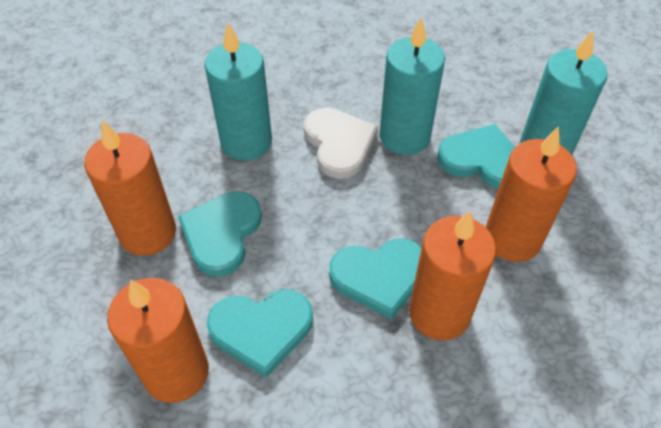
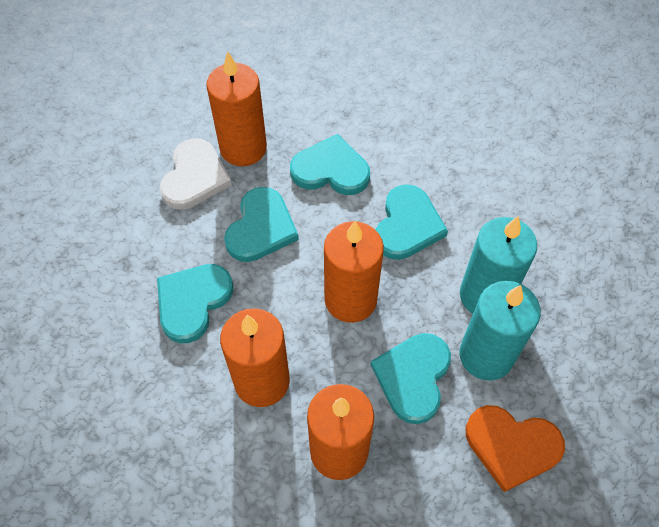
orange heart: none = 0 -> [466,405,565,492] = 1
turquoise candle: [204,23,272,161] [379,17,445,155] [520,30,608,155] = 3 -> [459,281,541,381] [460,216,537,314] = 2
turquoise heart: [178,191,262,277] [207,289,313,378] [330,238,422,319] [437,124,515,189] = 4 -> [157,264,233,343] [224,187,299,262] [290,134,370,195] [371,333,451,424] [376,184,448,260] = 5

